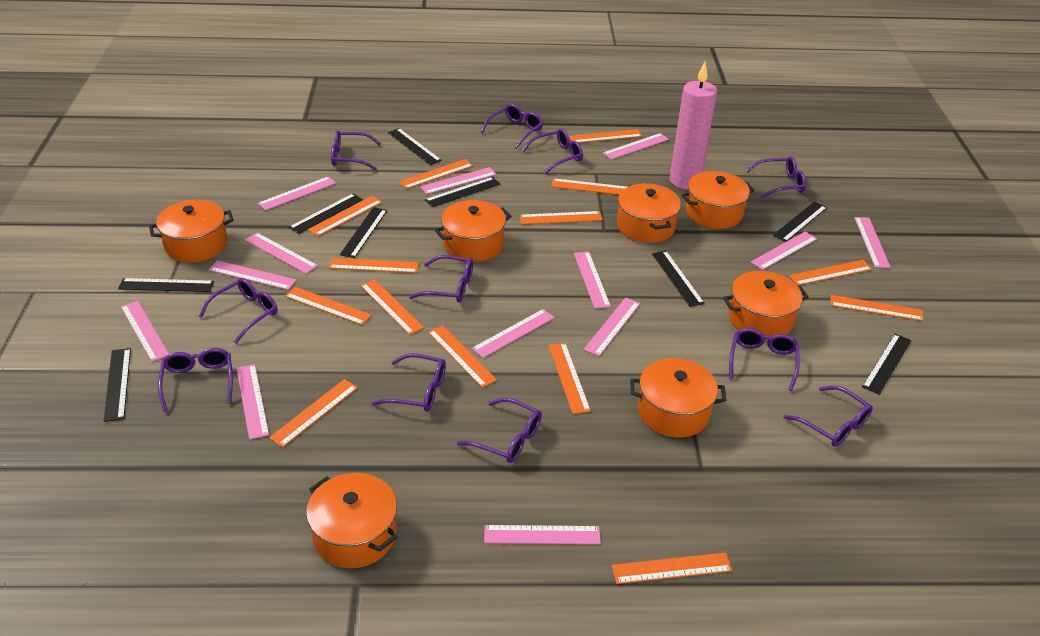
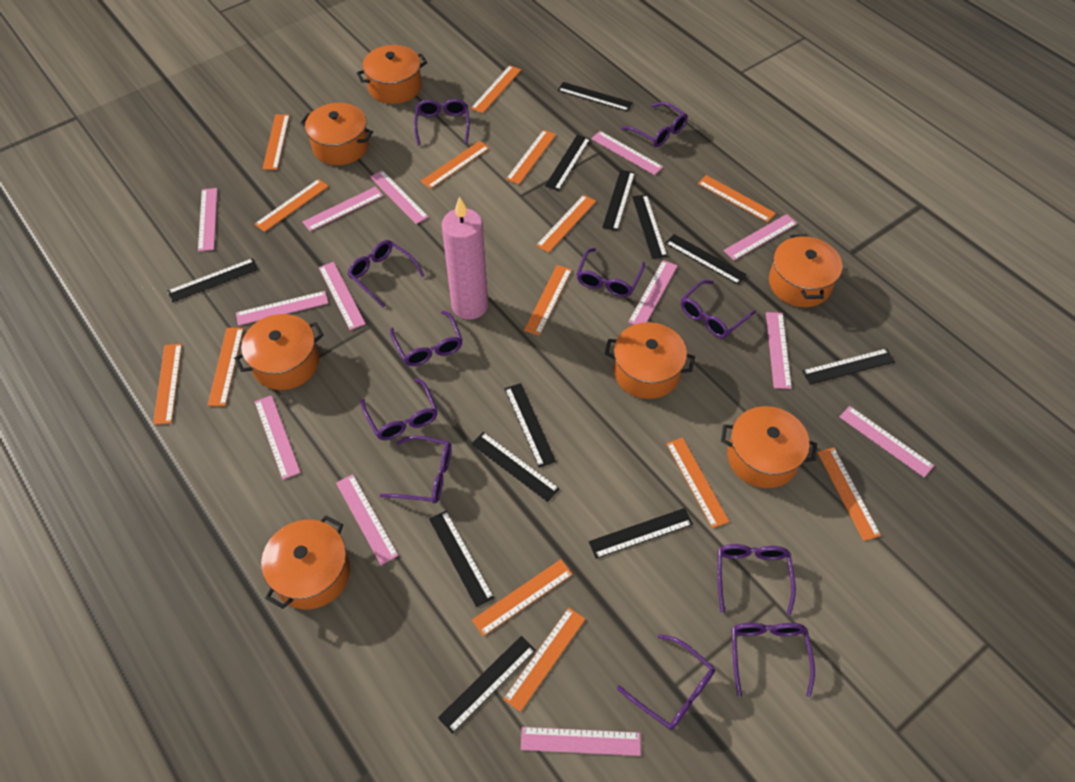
black ruler: [104,348,131,422] [118,278,214,292] [289,194,363,234] [340,207,387,258] [388,128,442,165] [425,177,500,207] [652,251,705,307] [773,202,827,242] [862,334,912,395] = 9 -> [168,258,258,302] [429,511,494,607] [438,636,536,734] [471,432,560,502] [505,383,556,468] [545,135,590,191] [558,82,633,112] [589,508,693,559] [602,170,635,231] [632,195,667,259] [665,234,747,285] [802,348,895,385] = 12

